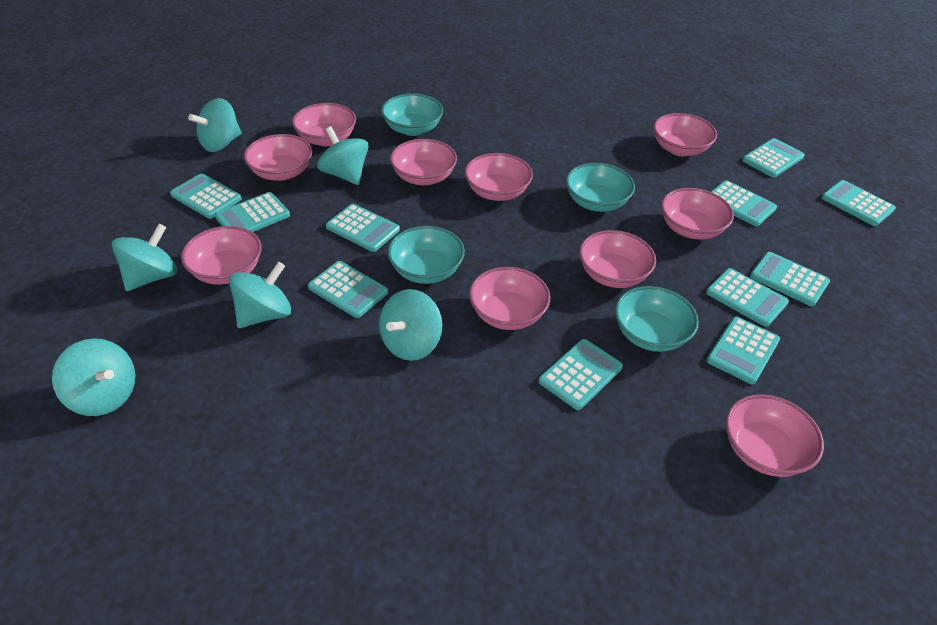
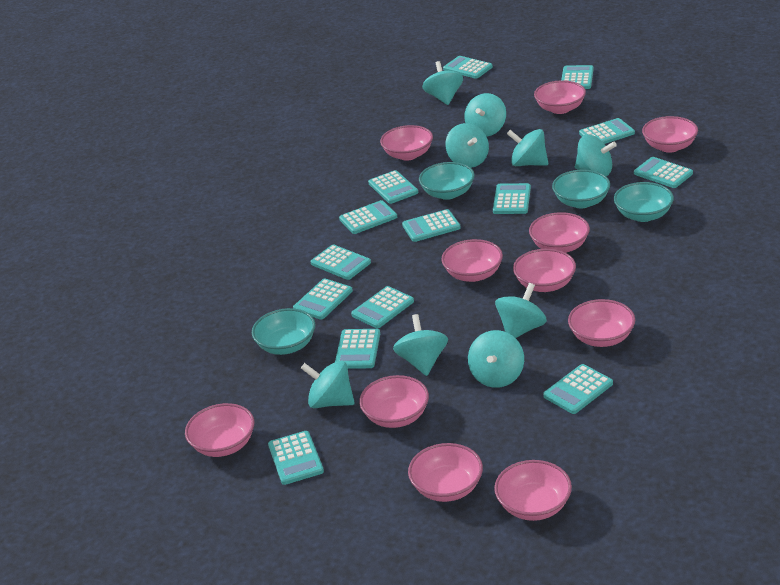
pink bowl: [181,226,262,285] [244,134,312,181] [292,103,356,146] [390,139,457,185] [464,153,533,201] [469,267,551,330] [579,230,656,288] [653,113,717,156] [661,188,734,240] [726,394,824,477] = 10 -> [185,403,254,457] [359,375,429,428] [380,125,433,161] [408,443,483,502] [441,239,503,282] [494,460,572,521] [513,249,576,292] [529,212,590,253] [534,80,586,114] [568,299,635,347] [642,116,698,153] = 11
turquoise calculator: [170,173,242,219] [215,192,290,232] [308,261,388,318] [326,204,400,252] [539,339,623,410] [706,268,789,327] [707,317,780,384] [711,180,777,226] [742,138,805,178] [750,252,830,306] [822,180,896,226] = 11 -> [268,431,324,485] [293,278,353,320] [310,244,371,280] [335,329,380,369] [339,200,397,234] [351,286,414,328] [368,170,418,204] [402,209,461,242] [443,56,493,79] [493,183,531,214] [543,364,613,414] [561,65,593,89] [579,118,635,144] [634,157,693,188] = 14
turquoise spinning top: [52,338,136,416] [112,224,177,291] [188,98,241,152] [229,262,291,328] [317,126,368,185] [379,289,442,361] = 6 -> [301,361,355,408] [393,314,448,376] [422,61,463,105] [445,123,489,168] [464,93,506,137] [468,330,524,388] [495,283,547,338] [507,129,548,166] [575,135,617,176] = 9

